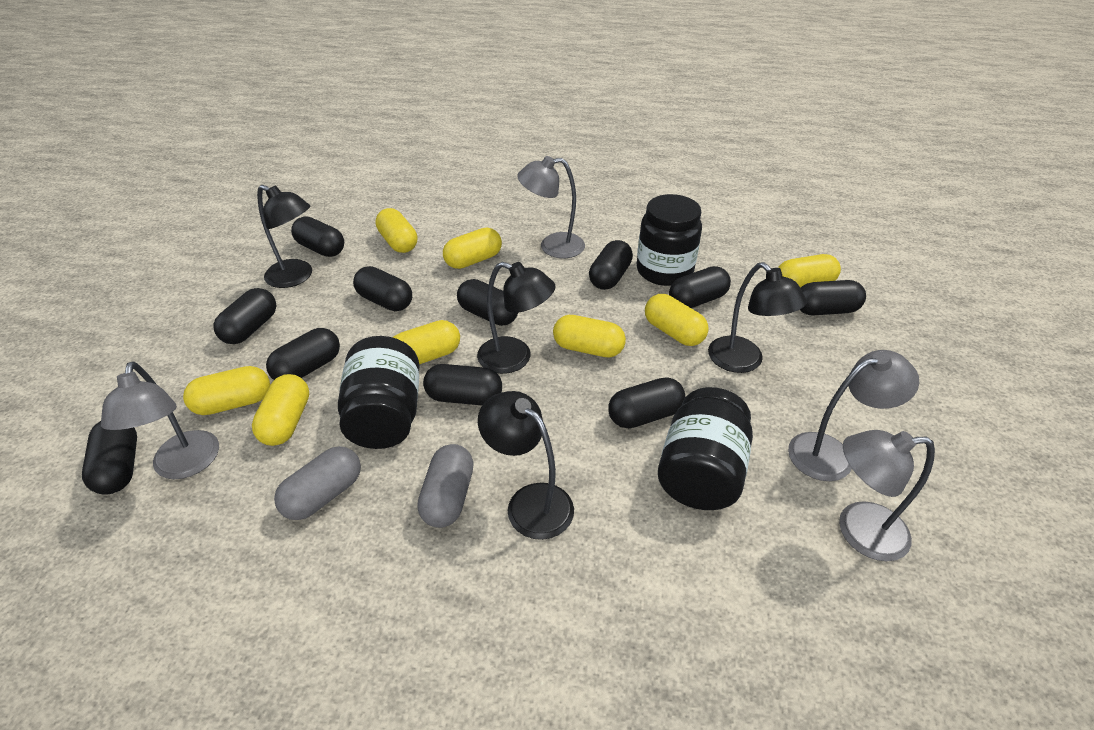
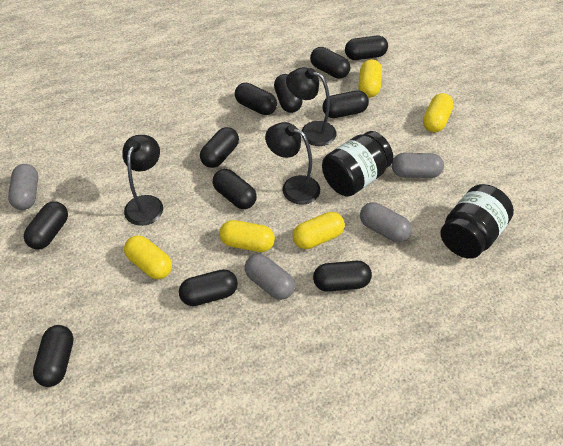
black jar: [338,336,419,449] [637,194,702,286] [658,387,753,510] = 3 -> [322,131,393,197] [440,184,514,259] = 2
black lamp: [257,185,312,288] [477,262,555,374] [478,391,574,540] [708,262,807,373] = 4 -> [122,135,163,226] [265,122,320,205] [286,67,336,146] = 3
grey capsule: [274,446,361,520] [417,444,474,528] = 2 -> [8,164,38,210] [245,254,295,300] [360,202,412,242] [392,153,444,178] = 4
grey lamp: [101,361,219,479] [517,156,585,258] [788,350,919,481] [839,430,935,561] = 4 -> none = 0
yellow capsule: [183,366,270,415] [252,374,309,446] [376,208,417,253] [393,320,460,364] [443,228,502,269] [553,315,626,358] [645,294,709,346] [778,254,841,288] = 8 -> [124,235,172,279] [219,220,275,252] [293,212,345,249] [358,59,382,98] [423,93,454,132] = 5

